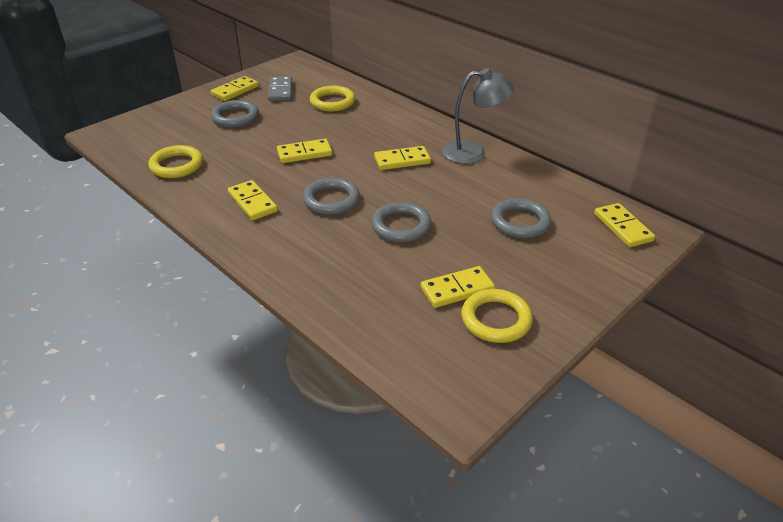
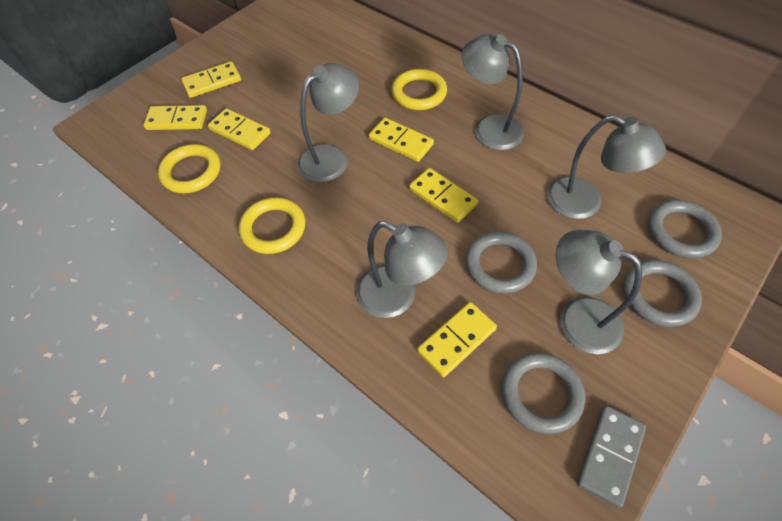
grey lamp: [442,68,514,164] = 1 -> [297,63,359,183] [356,221,448,318] [461,34,524,150] [547,115,666,219] [556,230,642,354] = 5

